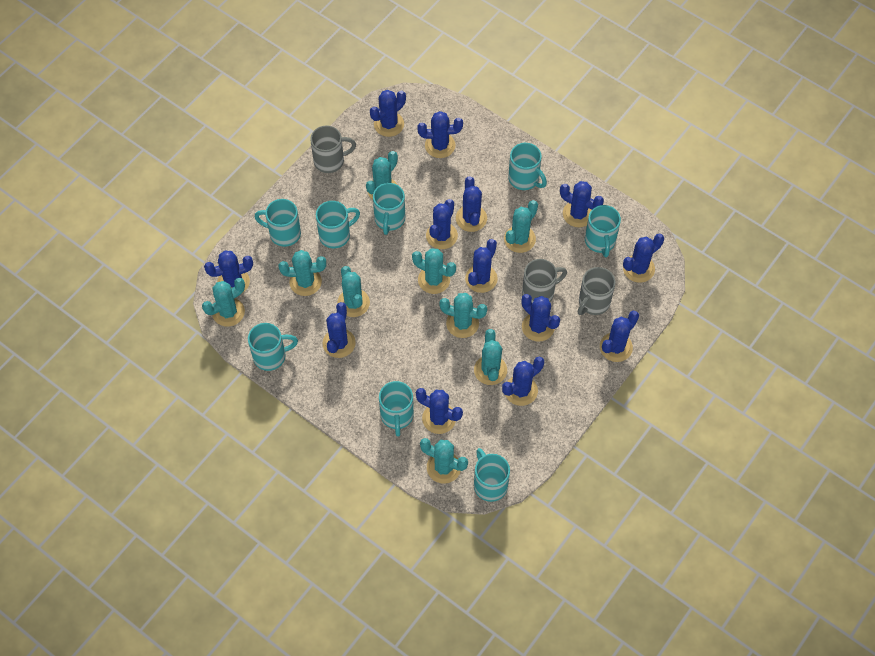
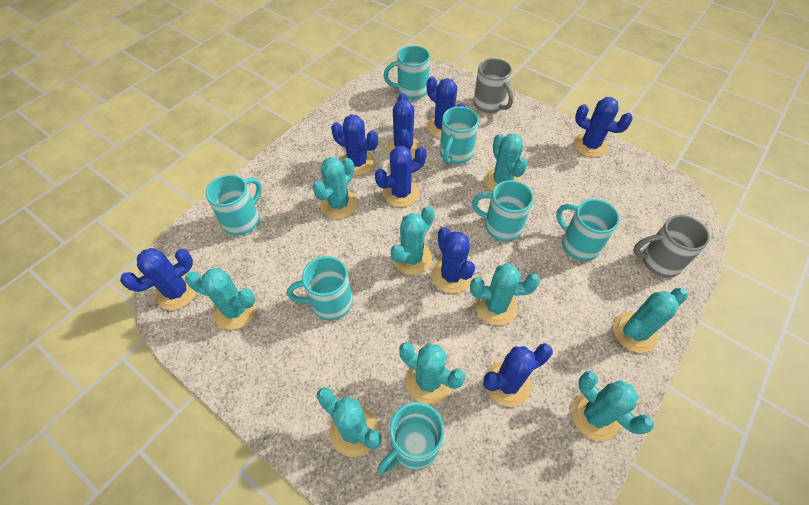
blue cactus: [204,250,253,292] [322,302,356,358] [370,90,406,137] [416,388,463,434] [417,111,463,158] [426,199,458,249] [456,176,487,232] [465,239,498,293] [502,357,544,406] [521,294,560,342] [560,181,604,227] [600,311,639,362] [623,234,664,283] = 13 -> [120,248,197,310] [331,115,378,176] [375,146,427,207] [387,93,420,158] [427,76,465,138] [431,227,475,293] [483,343,553,407] [574,97,633,158] = 8
grey mug: [310,125,356,173] [522,259,567,303] [578,267,615,315] = 3 -> [473,58,514,113] [633,215,710,278] = 2
turquoise mug: [248,323,298,371] [255,199,301,247] [316,201,360,248] [373,183,405,235] [379,381,414,437] [474,448,510,502] [508,143,547,190] [585,205,621,257] = 8 -> [205,175,262,236] [287,256,353,320] [378,402,444,474] [383,45,430,100] [440,106,479,164] [472,180,533,241] [556,199,620,261] = 7

